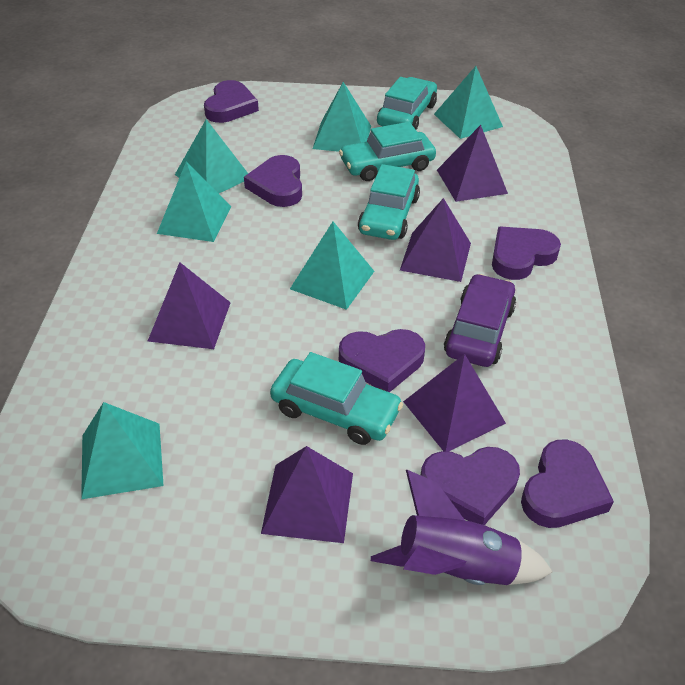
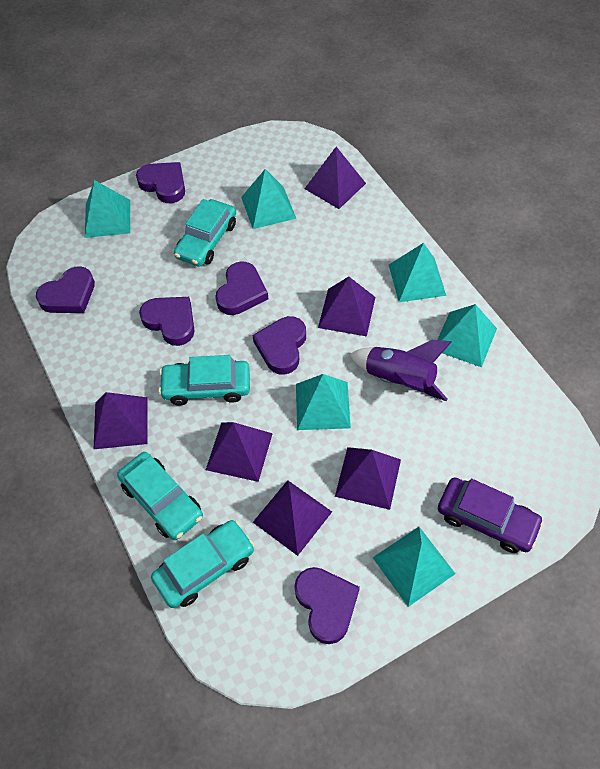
purple pyramid: [148,262,231,349] [261,446,353,543] [400,198,471,282] [403,354,506,452] [437,125,508,202] = 5 -> [94,392,148,449] [206,422,273,482] [253,480,332,556] [305,147,366,209] [318,277,375,336] [335,447,401,510] = 6

